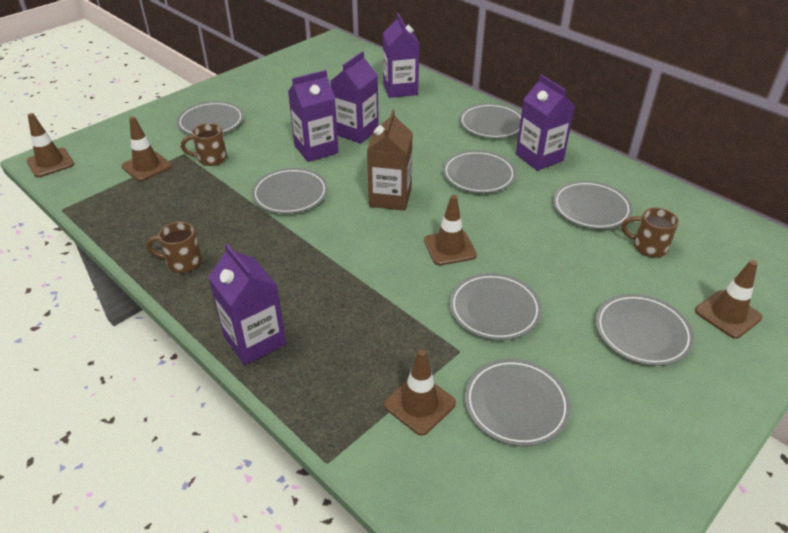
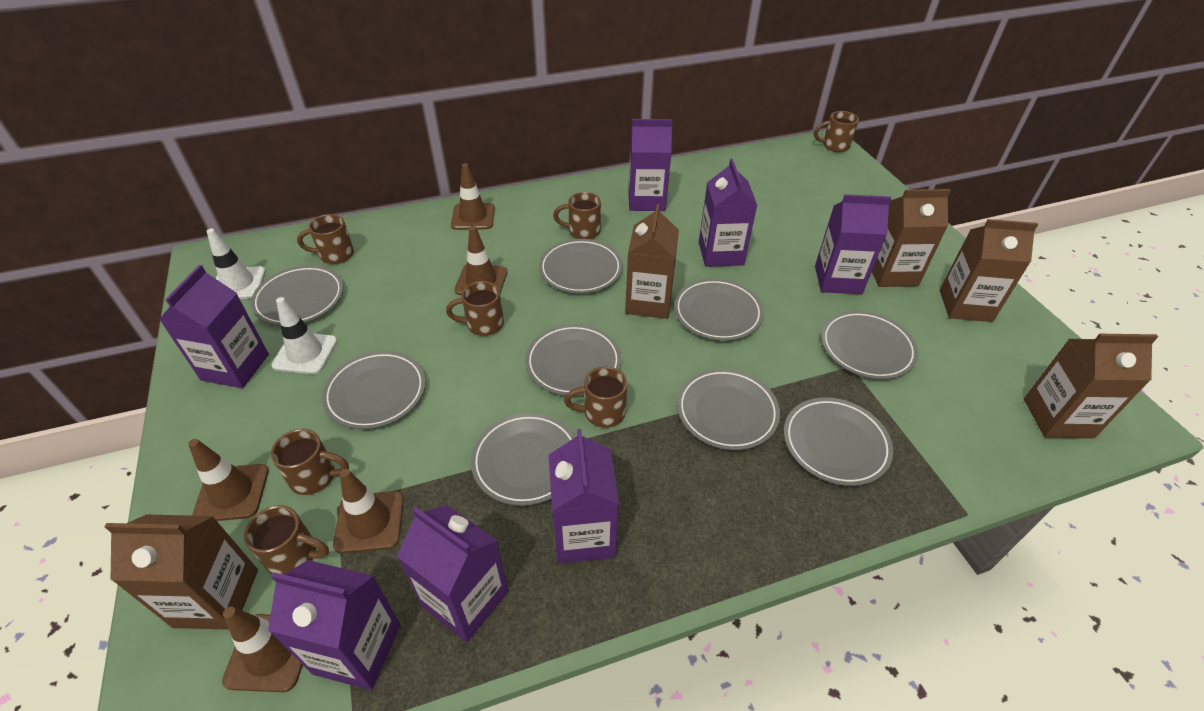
brown carton: [367,109,413,211] = 1 -> [104,514,258,630] [625,204,679,319] [872,189,951,287] [940,219,1038,322] [1024,334,1158,439] = 5
brown mug: [146,222,202,273] [181,123,227,166] [622,208,679,258] = 3 -> [244,505,329,575] [271,429,349,495] [297,214,354,264] [446,281,504,336] [553,192,601,239] [564,367,627,428] [814,111,859,152] = 7
grey plate: [177,101,244,135] [252,168,328,214] [443,150,516,193] [449,273,542,340] [459,103,521,139] [465,359,571,447] [553,181,633,229] [595,294,694,366] = 8 -> [251,265,343,325] [322,351,426,429] [471,413,575,506] [525,324,621,396] [539,239,623,293] [674,278,764,341] [677,368,780,450] [784,397,893,486] [821,311,918,379] = 9
purple carton: [208,244,286,365] [288,70,339,162] [331,51,379,144] [383,13,420,98] [516,74,575,171] = 5 -> [159,265,269,388] [268,560,400,690] [397,505,508,642] [548,429,619,563] [628,119,672,211] [699,159,757,267] [815,194,892,294] = 7
white traffic cone: none = 0 -> [207,228,266,299] [271,297,337,374] = 2

